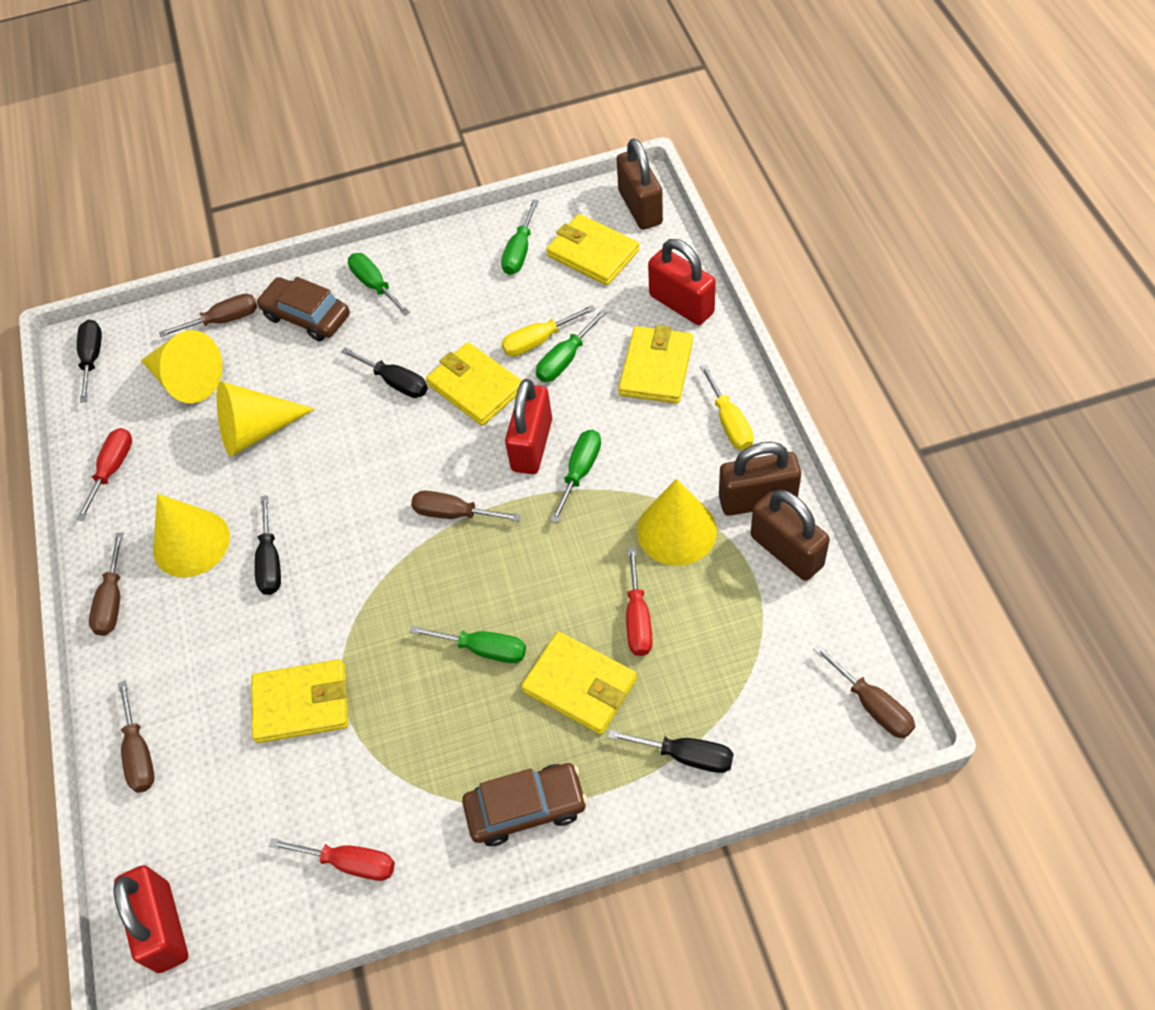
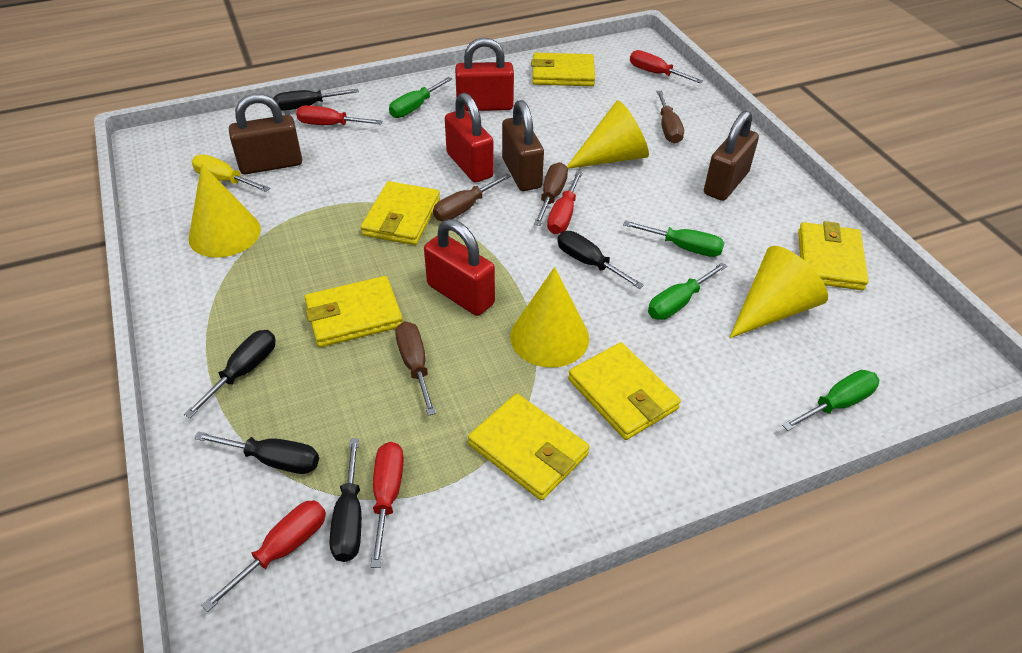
black screwdriver: [77,320,102,403] [255,495,281,595] [341,347,428,398] [608,729,734,773] = 4 -> [184,330,276,418] [194,431,319,474] [273,89,359,111] [330,438,362,562] [557,231,644,289] = 5
brown car: [256,277,350,341] [462,763,587,846] = 2 -> none = 0
brown screwdriver: [89,532,123,636] [118,681,155,793] [159,294,257,337] [411,491,521,521] [813,644,915,738] = 5 -> [395,322,436,416] [433,173,511,221] [534,162,568,226] [656,91,684,143] = 4
green screwdriver: [348,253,410,316] [410,625,526,663] [501,200,539,275] [536,309,607,382] [550,430,601,523] = 5 -> [389,77,452,118] [623,221,725,257] [648,263,727,320] [782,370,879,431] = 4
red screwdriver: [76,428,132,521] [269,838,395,881] [626,547,653,656] = 3 -> [201,500,326,612] [296,105,382,125] [370,442,404,568] [547,171,583,234] [630,50,703,83] = 5
yellow screwdriver: [501,305,596,356] [700,364,754,450] = 2 -> [192,155,270,192] = 1
yellow wallet: [251,659,348,743] [426,342,522,426] [521,631,637,735] [546,214,639,285] [619,325,693,403] = 5 -> [305,276,403,347] [361,181,440,245] [468,394,590,500] [531,53,595,86] [568,342,681,440] [798,221,869,290] = 6

